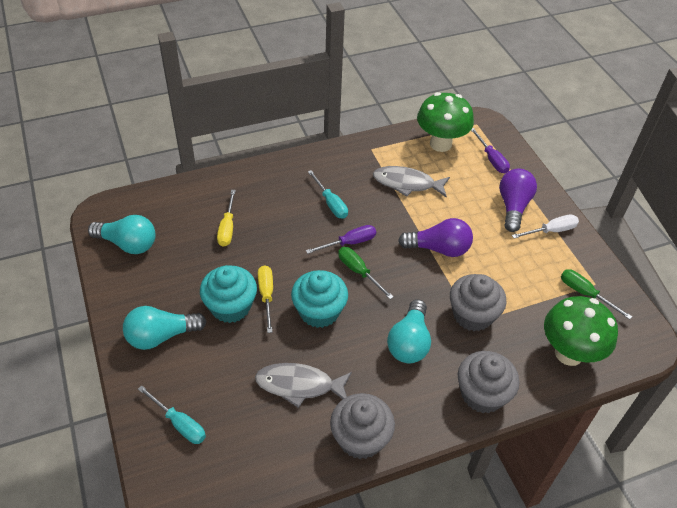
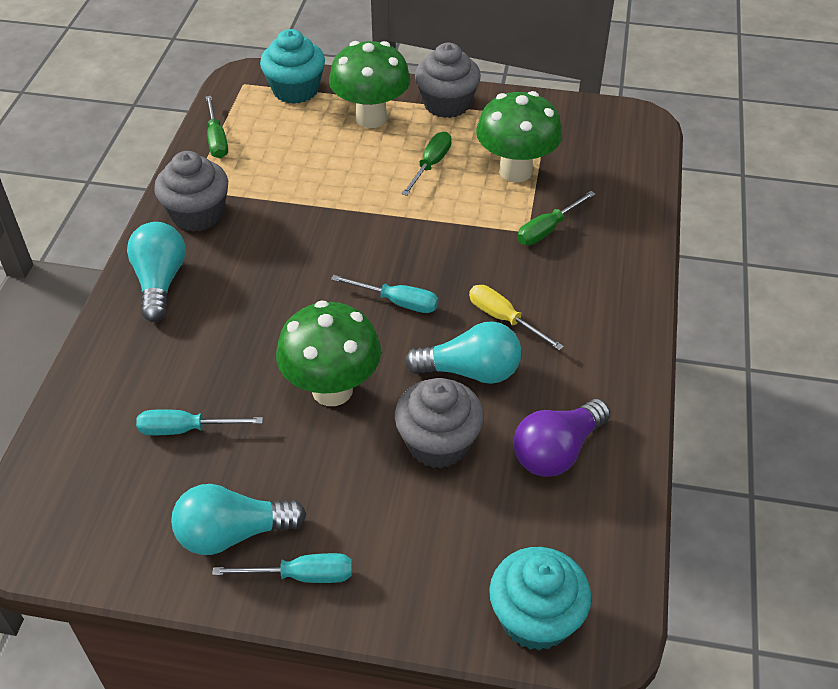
green mushroom: [417,92,474,152] [544,296,618,366] = 2 -> [276,301,381,406] [329,41,410,128] [476,91,562,182] = 3
green screwdriver: [338,247,394,299] [561,269,632,320] = 2 -> [206,96,228,158] [401,132,452,196] [517,191,595,245] = 3
grey fish: [255,363,352,408] [373,166,450,198] = 2 -> none = 0
purple light bulb: [398,218,473,257] [499,168,537,232] = 2 -> [513,399,611,477] = 1
purple screwdriver: [306,225,376,254] [471,128,510,173] = 2 -> none = 0
turquoise screwdriver: [138,385,206,444] [308,170,348,219] = 2 -> [136,409,263,435] [212,553,352,583] [331,275,438,313] = 3
white screwdriver: [512,214,579,239] = 1 -> none = 0
yellow screwdriver: [217,190,236,247] [258,265,273,333] = 2 -> [469,285,564,350] = 1

